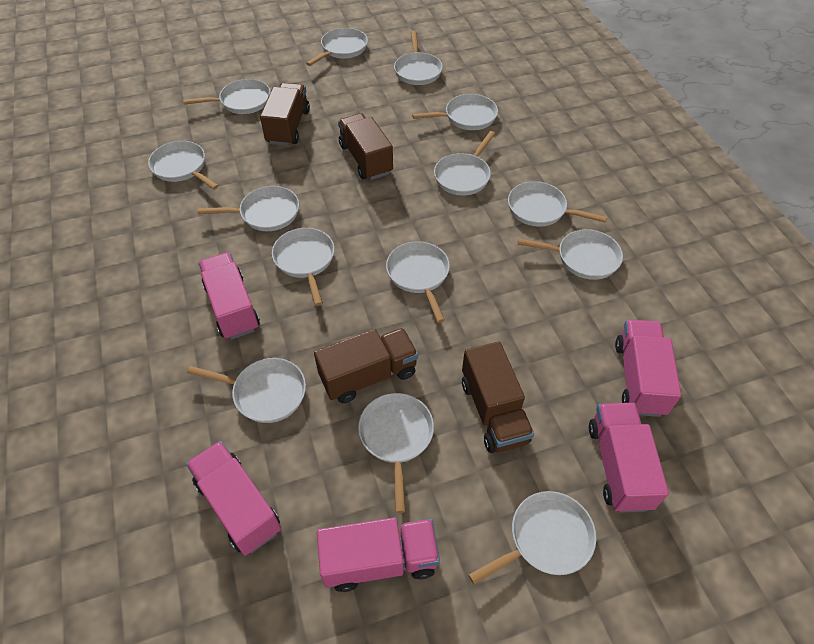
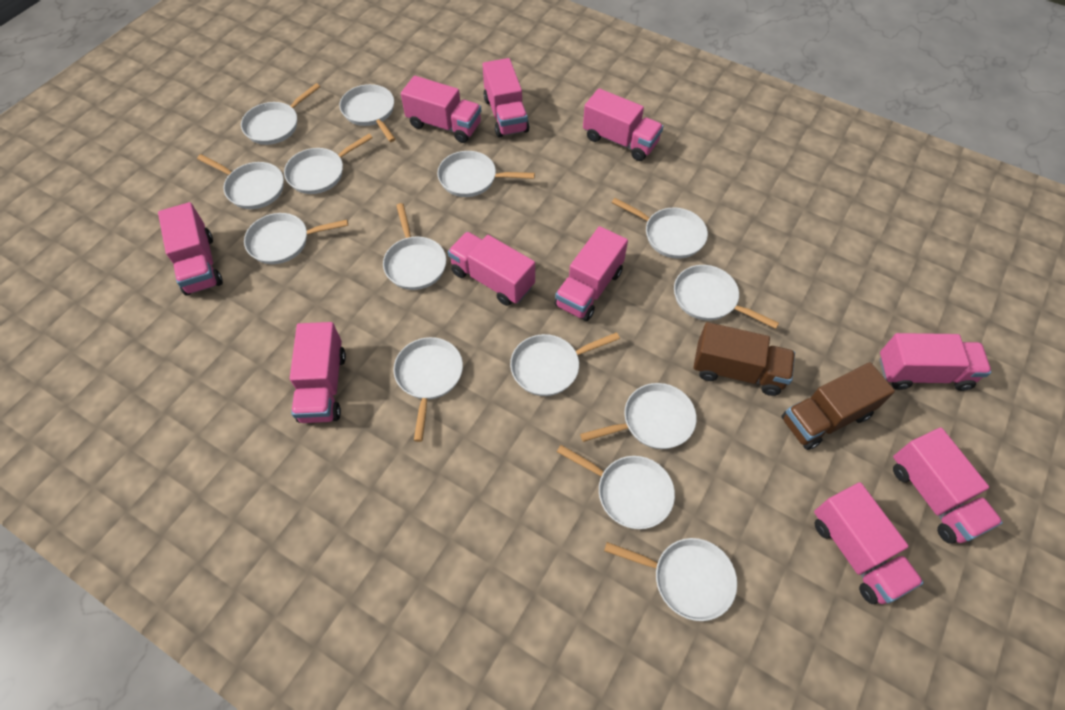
brown truck: [260,83,310,146] [314,328,418,403] [338,113,393,180] [462,342,534,453] = 4 -> [693,322,795,396] [782,362,895,450] = 2
pink truck: [186,441,281,556] [199,252,260,340] [317,518,440,592] [589,403,669,513] [615,320,681,417] = 5 -> [158,202,223,296] [290,322,346,423] [401,76,481,143] [448,232,535,306] [482,58,529,138] [555,226,628,321] [583,88,663,161] [814,482,924,604] [879,333,992,391] [893,427,1003,544] = 10

